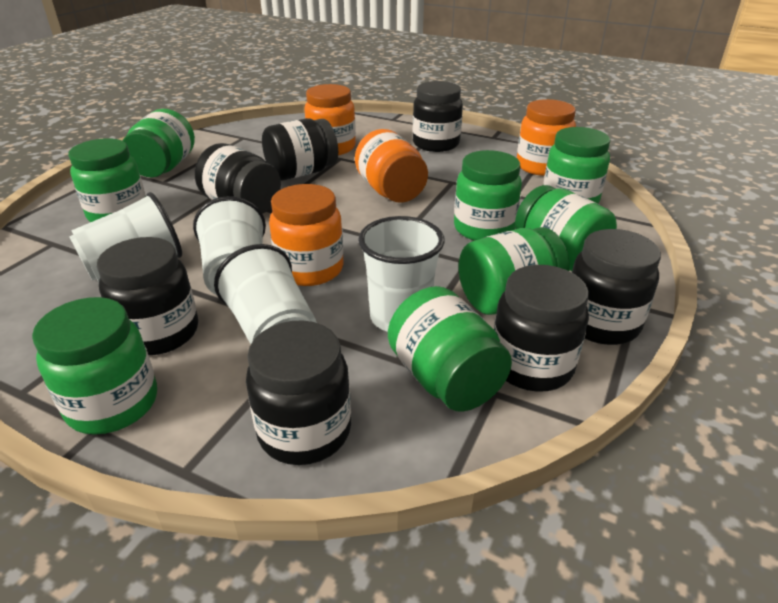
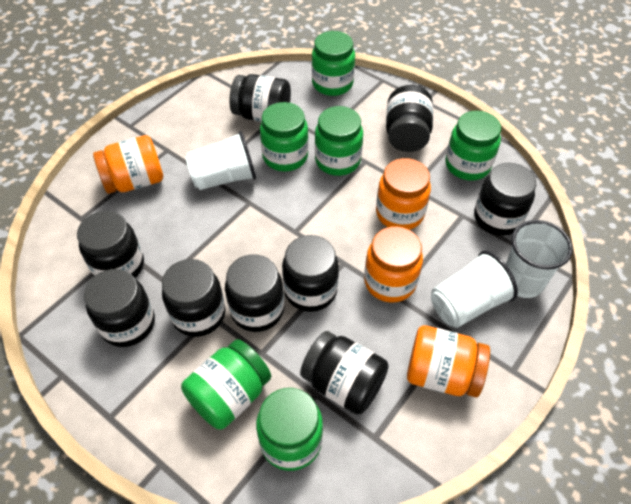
black jar: [97,237,198,355] [195,143,281,214] [246,321,351,465] [262,118,338,180] [413,81,463,152] [494,265,589,392] [572,229,661,345] = 7 -> [77,211,144,278] [84,269,155,347] [162,259,226,337] [225,254,284,332] [229,74,291,122] [282,235,339,312] [300,331,389,415] [386,85,433,152] [474,163,536,236] = 9
green jar: [32,297,157,435] [68,139,146,222] [123,109,195,177] [388,286,512,412] [454,150,522,241] [458,227,570,315] [515,185,617,271] [543,127,610,203] = 8 -> [181,339,271,429] [256,388,323,471] [260,102,309,171] [312,31,355,96] [315,106,363,176] [445,111,501,180] = 6
white cup: [70,192,182,282] [193,196,266,295] [214,244,317,344] [358,216,445,332] = 4 -> [186,131,256,190] [431,251,518,328] [506,220,573,298] = 3

